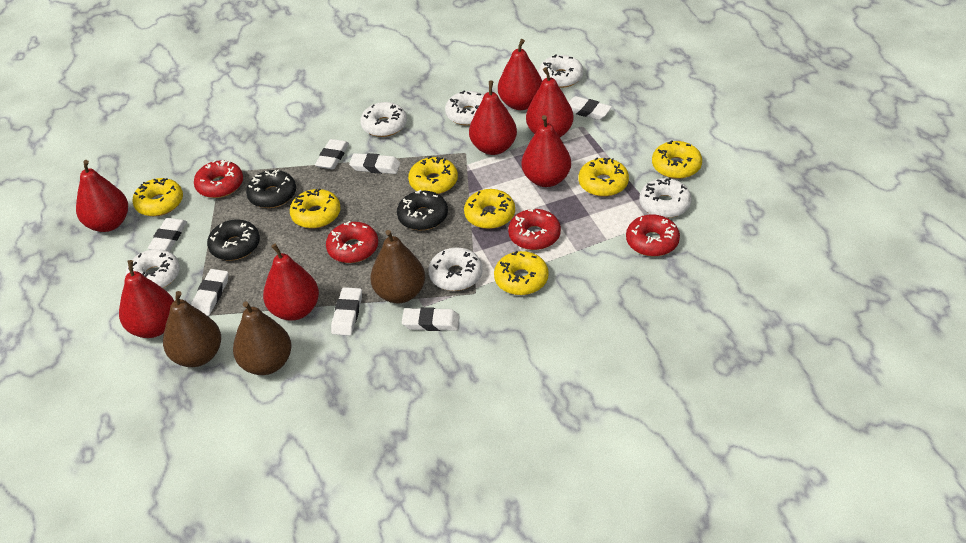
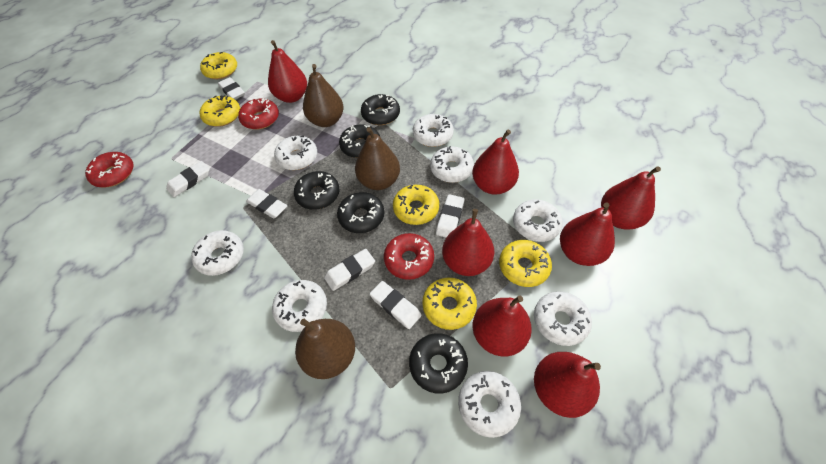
black donut: [207,220,260,260] [246,170,296,208] [397,190,448,230] = 3 -> [294,171,340,210] [337,192,384,233] [339,124,380,158] [361,94,400,125] [409,333,468,394] = 5
red donut: [194,160,243,198] [326,221,378,263] [508,208,561,250] [626,214,680,256] = 4 -> [85,152,134,187] [238,97,279,129] [384,233,434,280] = 3
white donut: [125,249,180,288] [360,102,407,137] [429,248,483,291] [445,90,484,126] [538,54,583,88] [639,178,692,218] = 6 -> [191,230,244,276] [272,280,327,332] [274,135,317,170] [413,114,454,147] [430,146,474,183] [458,371,521,438] [513,199,563,242] [534,291,592,346] = 8
white eraser: [148,218,187,252] [191,269,228,316] [315,139,349,169] [331,287,362,336] [349,153,400,174] [402,307,460,331] [568,96,612,120] = 7 -> [166,161,210,197] [218,77,245,99] [246,189,287,219] [324,249,375,291] [370,281,422,329] [436,194,464,237] = 6
yellow donut: [132,178,183,216] [290,188,341,228] [408,156,458,194] [464,189,515,229] [494,251,549,295] [578,157,629,197] [652,140,702,179] = 7 -> [200,52,237,79] [200,95,240,127] [393,185,439,225] [422,278,477,330] [499,240,552,287] = 5

